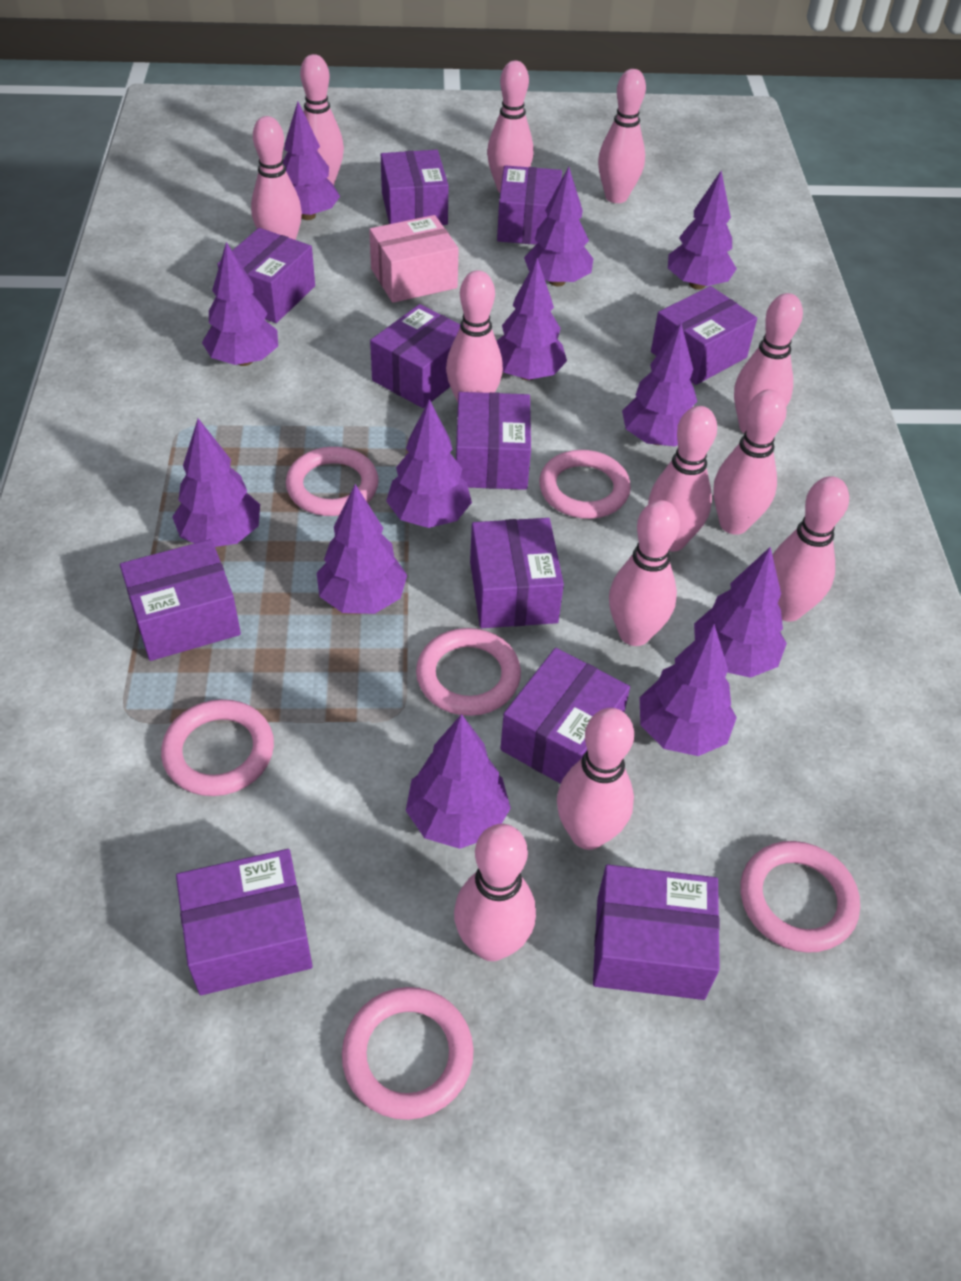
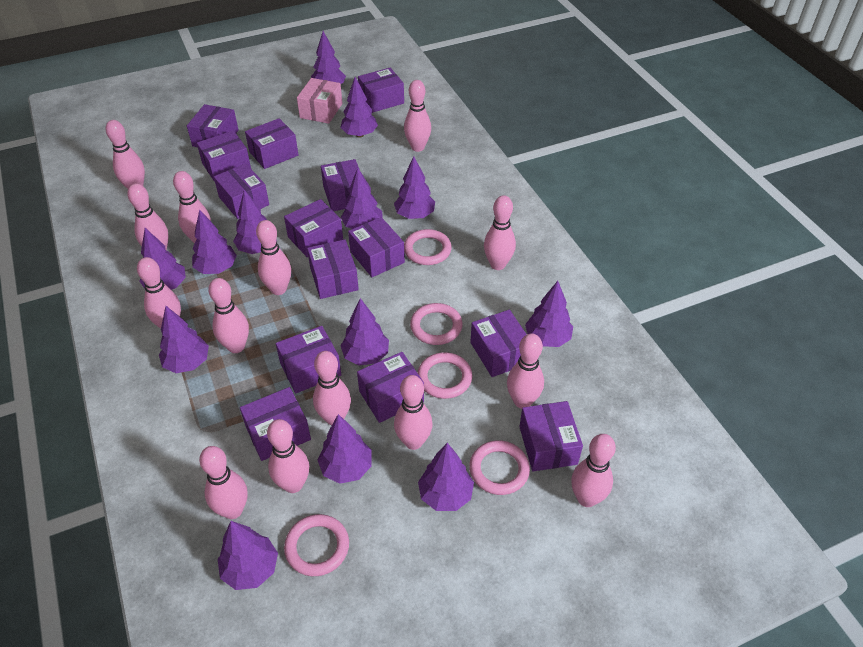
pink bowling pin: [251,116,302,240] [300,54,344,185] [446,270,503,402] [454,824,536,961] [487,61,534,193] [557,708,634,850] [598,69,646,203] [609,500,680,646] [648,406,717,552] [713,389,787,535] [734,293,803,433] [772,476,849,622] = 12 -> [105,120,145,189] [127,183,169,251] [137,257,181,329] [173,171,211,244] [199,446,248,519] [208,278,249,353] [256,220,291,295] [267,419,309,493] [313,351,351,425] [394,375,433,450] [404,80,431,152] [484,195,516,270] [507,333,544,409] [571,434,616,507] = 14
pink ring: [161,699,274,796] [286,447,379,516] [342,987,474,1120] [416,628,521,716] [539,450,631,519] [740,841,860,953] = 6 -> [284,514,349,576] [404,229,452,265] [410,303,463,345] [417,352,472,399] [469,440,530,495] = 5
purple box: [120,539,241,661] [176,849,313,995] [218,228,315,323] [370,304,460,408] [381,150,449,225] [456,392,531,490] [470,518,564,628] [497,165,562,245] [500,648,630,784] [593,865,720,1000] [651,286,757,385] = 11 -> [187,104,239,147] [197,130,251,182] [214,163,269,219] [240,387,311,461] [245,118,299,169] [276,326,341,394] [284,199,343,258] [307,239,359,299] [321,159,359,211] [348,217,405,277] [357,352,424,423] [358,68,404,113] [470,310,527,377] [519,401,583,471] = 14
purple tree: [172,418,260,547] [202,242,278,366] [283,102,340,220] [317,484,407,614] [386,399,472,528] [406,714,511,849] [497,258,567,380] [524,167,593,286] [622,323,697,446] [639,624,737,756] [668,171,737,289] [694,547,787,678] = 12 -> [140,228,186,290] [159,306,209,373] [192,209,237,274] [218,521,278,590] [233,190,277,254] [311,31,346,84] [318,414,372,484] [340,77,378,138] [340,298,389,365] [341,168,382,229] [394,156,435,219] [418,443,474,511] [525,281,573,347] = 13

